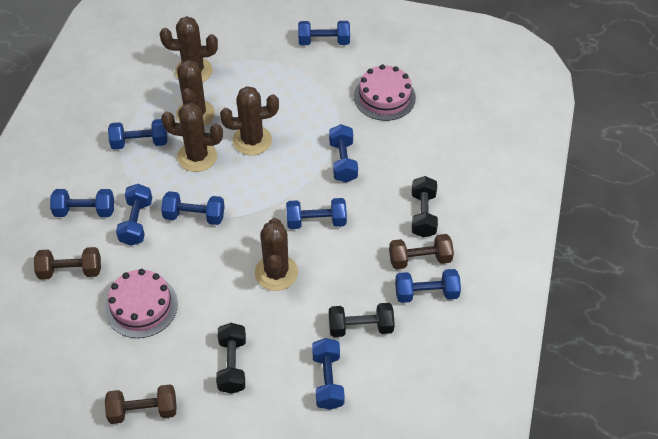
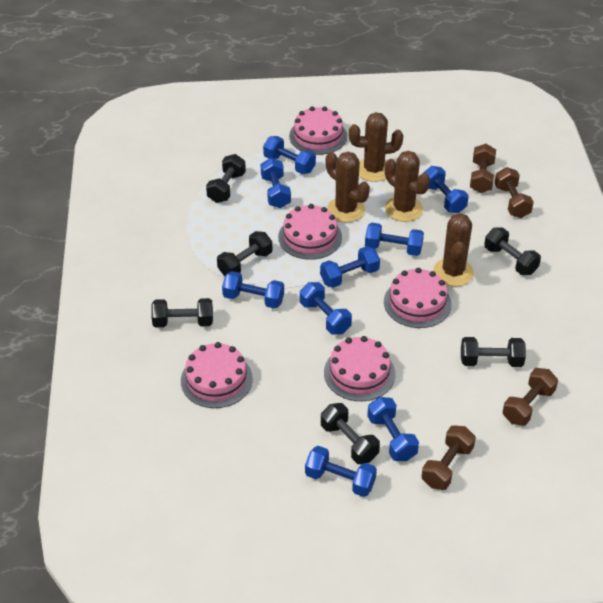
black dumbbell: [216,323,246,394] [329,303,395,337] [412,176,438,238] = 3 -> [151,298,213,328] [206,154,246,203] [217,231,272,276] [321,403,380,464] [461,337,526,367] [484,228,541,275] = 6
brown cactus: [160,16,218,83] [161,103,223,172] [176,60,215,126] [220,86,279,155] [255,218,298,291] = 5 -> [326,152,370,223] [349,112,403,182] [385,151,430,222] [433,213,474,286] = 4
brown dumbbell: [34,247,101,280] [105,384,177,424] [389,234,454,269] = 3 -> [421,425,476,490] [470,144,496,193] [495,167,534,218] [502,368,558,426] = 4
pink cake: [105,269,178,338] [354,64,416,121] = 2 -> [181,342,253,408] [278,204,342,260] [289,106,347,155] [324,336,395,401] [384,268,452,328] = 5

